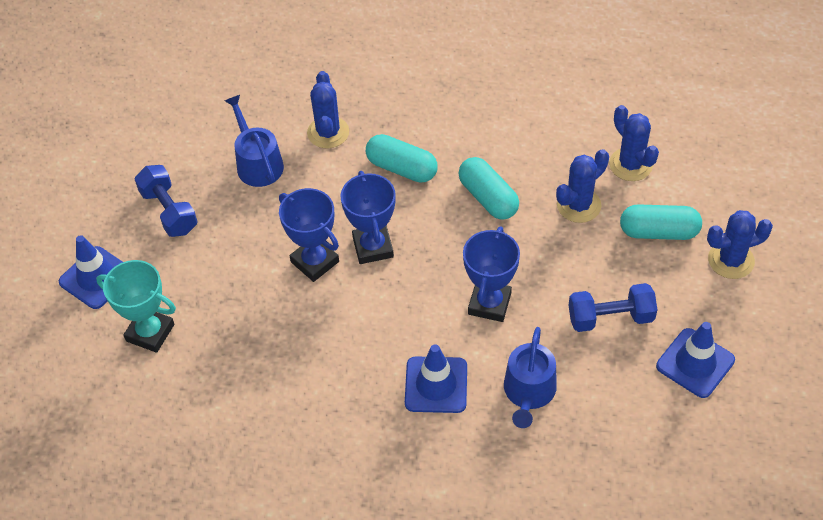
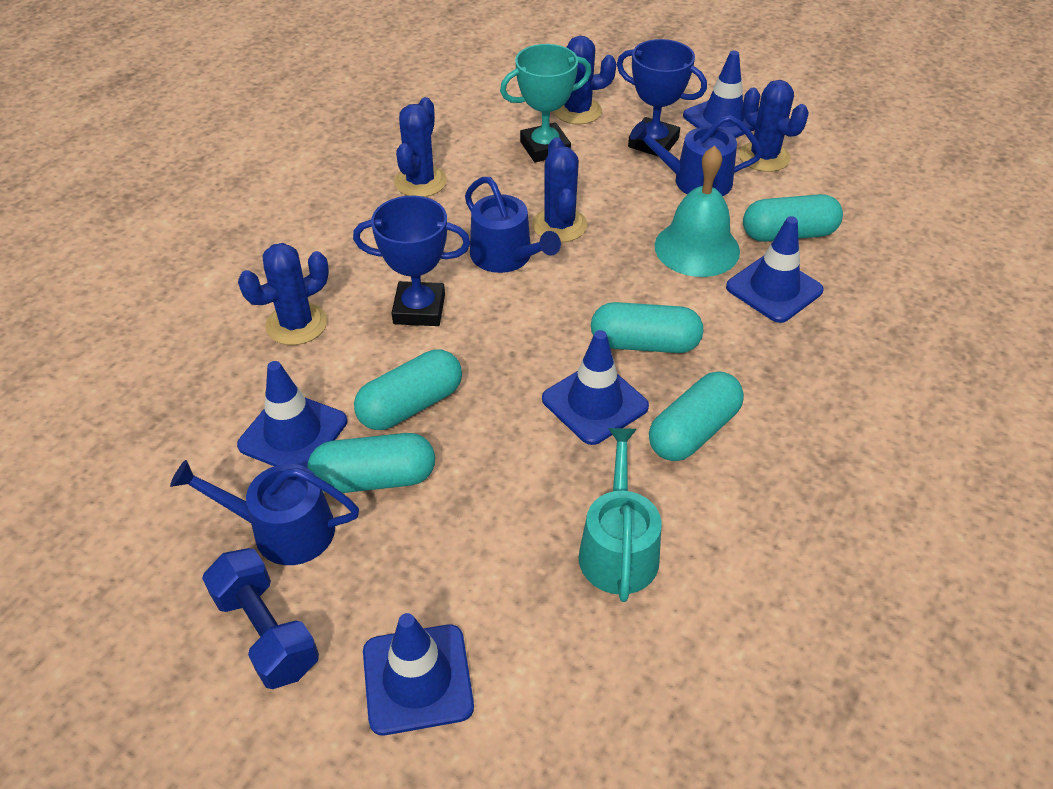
blue cactus: [307,71,349,148] [556,149,609,223] [609,105,659,181] [707,210,773,279] = 4 -> [238,243,329,345] [394,97,447,197] [532,137,587,242] [554,35,616,124] [739,80,809,172] = 5
blue dumbbell: [135,165,198,237] [569,283,657,332] = 2 -> [202,548,319,689] = 1
blue traffic cone: [59,235,123,309] [405,344,467,413] [656,322,735,398] = 3 -> [237,361,347,468] [363,613,474,735] [542,330,649,445] [683,51,755,138] [726,216,824,323] = 5
blue trophy: [279,188,339,282] [340,171,396,264] [463,226,520,322] = 3 -> [353,196,470,326] [617,39,707,157] = 2
blue watering can: [225,95,284,187] [504,327,557,428] = 2 -> [170,460,359,565] [465,177,561,273] [630,115,762,196] = 3
turquoise bell: none = 0 -> [655,146,740,277] = 1
turquoise capsule: [366,134,438,183] [458,157,519,220] [620,204,702,240] = 3 -> [308,433,435,493] [354,349,462,430] [591,302,703,353] [649,371,744,461] [743,194,843,242] = 5
turquoise watering can: none = 0 -> [578,428,662,602] = 1

